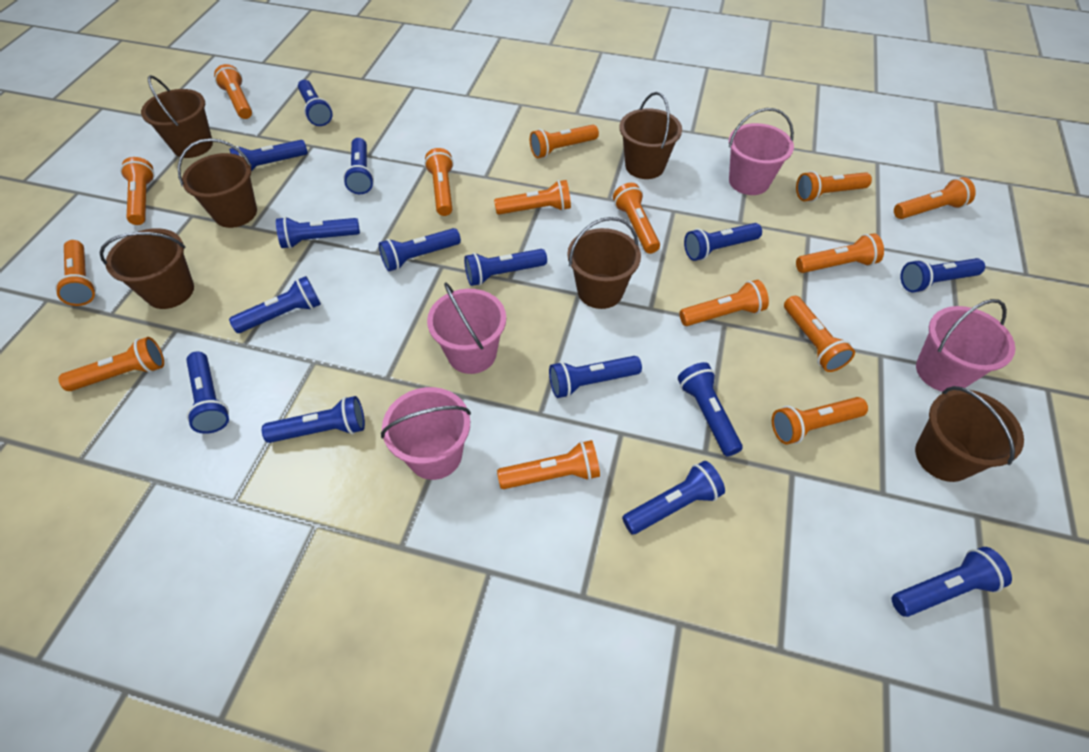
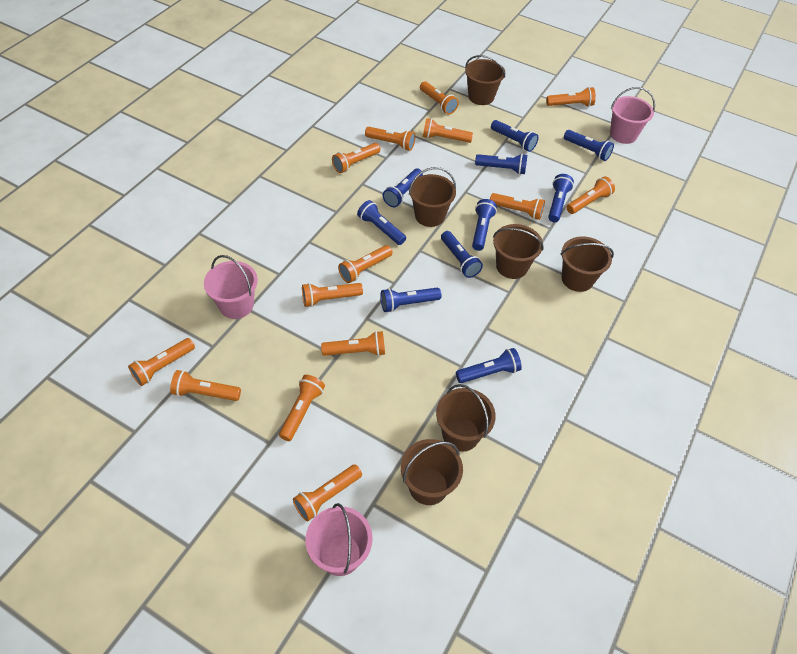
blue flashlight: [186,351,229,434] [229,140,308,171] [229,276,321,333] [262,396,365,443] [276,217,360,249] [298,80,332,126] [343,138,374,194] [379,228,461,271] [464,249,547,286] [549,356,642,398] [622,461,725,534] [678,362,743,456] [684,223,762,261] [891,547,1012,617] [901,258,985,293] = 15 -> [357,200,406,245] [380,288,442,312] [383,169,423,207] [441,231,483,278] [456,348,522,383] [472,199,497,251] [475,154,527,175] [491,120,538,152] [548,174,574,222] [564,130,614,161] = 10
orange flashlight: [55,240,96,306] [58,337,164,391] [120,157,155,225] [214,64,252,119] [424,148,454,216] [494,180,571,215] [497,440,600,489] [530,125,599,158] [613,183,660,254] [680,280,769,326] [772,397,868,444] [784,296,855,372] [796,171,872,202] [796,233,884,273] [894,177,976,219] = 15 -> [128,338,195,386] [170,370,241,401] [279,375,325,441] [293,465,362,521] [302,283,363,307] [321,331,385,356] [332,143,381,173] [338,245,393,283] [365,127,415,151] [420,81,459,114] [423,118,473,143] [490,193,545,220] [546,87,596,107] [566,176,615,214] = 14
pink bucket: [381,387,471,480] [427,282,506,374] [729,108,794,195] [916,299,1015,392] = 4 -> [204,255,258,319] [305,503,373,576] [610,87,655,144] = 3

